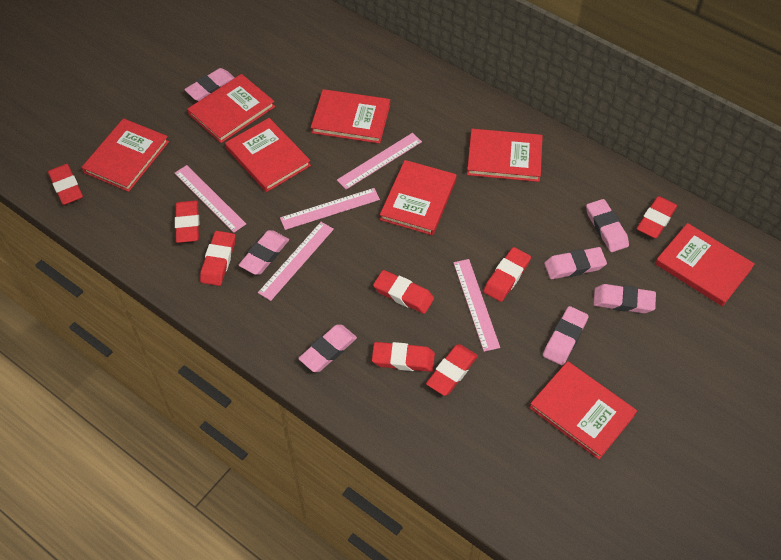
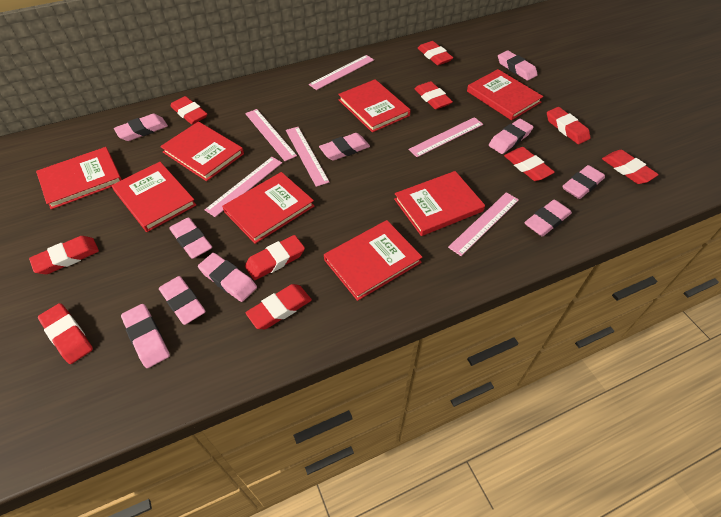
pink eraser: [184,68,235,101] [239,230,289,275] [298,325,357,372] [543,306,589,365] [544,247,607,279] [586,199,629,252] [593,284,656,313] = 7 -> [114,114,168,141] [121,304,170,368] [159,276,206,325] [169,217,212,259] [198,253,257,302] [319,133,370,161] [489,119,533,154] [498,50,538,81] [524,200,572,236] [562,165,605,199] = 10
pink ruler: [175,165,246,233] [258,222,334,301] [280,188,380,230] [337,133,422,190] [453,259,500,352] = 5 -> [205,157,282,217] [245,109,297,161] [286,127,330,187] [309,55,374,90] [408,117,483,157] [448,192,519,256] = 6
red eraser: [48,164,83,205] [175,200,199,243] [200,231,235,286] [372,342,435,372] [373,270,434,314] [426,344,478,396] [483,247,531,302] [637,196,677,238] = 8 -> [29,236,99,274] [38,303,93,364] [171,96,208,124] [245,235,305,280] [246,284,312,329] [415,81,453,109] [418,41,453,65] [504,147,555,181] [547,107,590,144] [602,150,659,184] = 10

